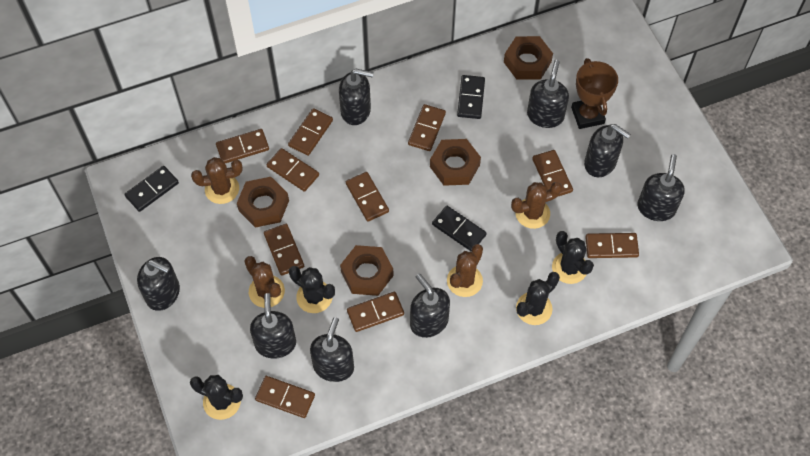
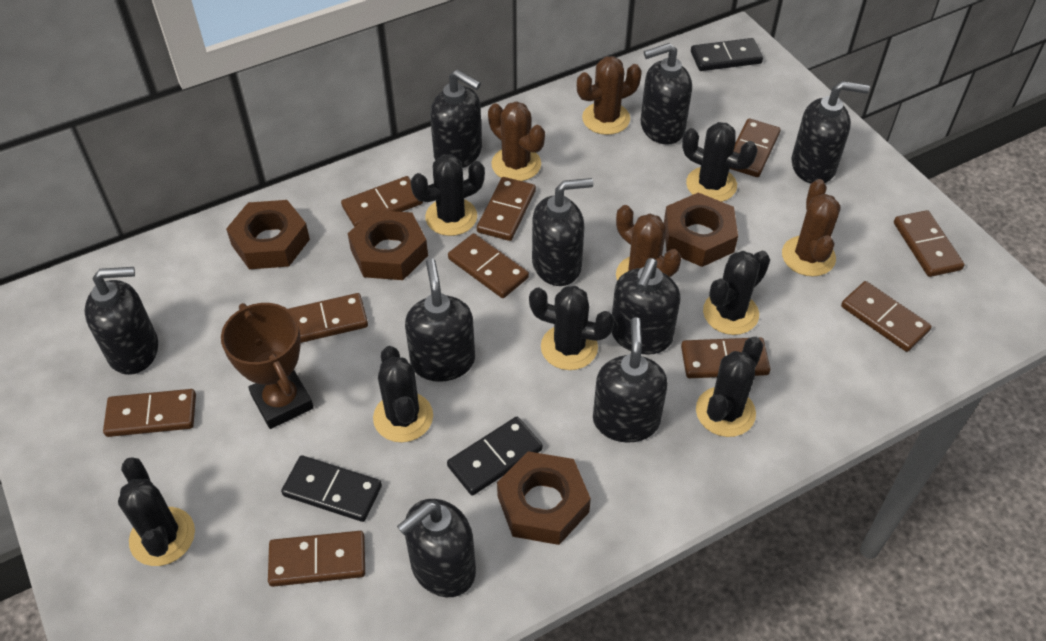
black cactus: [190,375,243,420] [289,266,335,313] [516,272,560,325] [552,231,594,284] = 4 -> [118,458,195,566] [373,346,433,442] [411,154,485,236] [529,286,614,370] [682,122,758,202] [696,337,763,437] [703,251,770,335] = 7
black soap dispenser: [137,257,180,311] [250,293,296,359] [310,317,354,382] [339,69,374,125] [410,274,450,338] [527,60,569,128] [584,124,631,177] [637,154,685,221] = 8 -> [84,267,158,375] [397,499,476,597] [405,258,475,382] [430,69,482,168] [532,178,593,286] [593,317,668,443] [612,258,681,355] [641,43,692,145] [792,81,870,183] = 9

